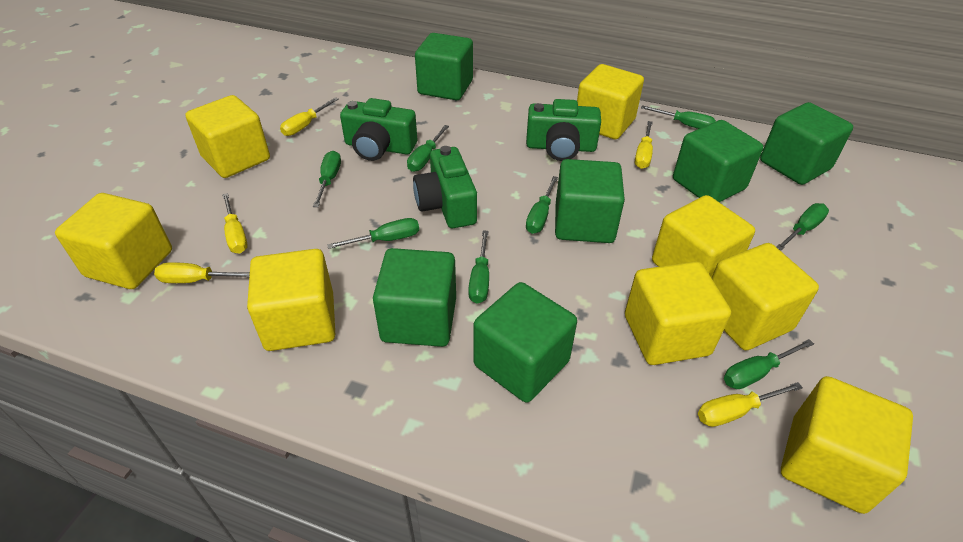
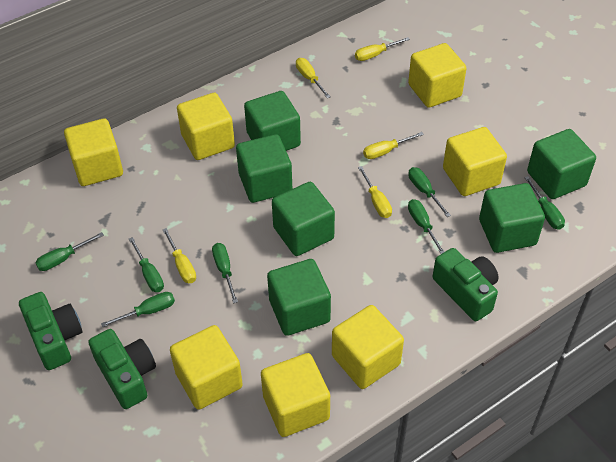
green screwdriver: [313,151,341,207] [327,218,419,249] [407,125,449,172] [468,231,489,304] [526,176,558,234] [641,105,716,129] [724,339,814,389] [776,203,829,251] = 8 -> [35,232,104,271] [101,292,175,328] [129,237,164,292] [212,243,238,303] [408,167,451,217] [408,199,444,254] [524,176,565,230] = 7
yellow cube: [55,193,172,289] [185,95,270,178] [247,249,335,351] [577,64,644,139] [625,261,731,365] [652,195,755,278] [712,243,819,350] [781,376,913,514] = 8 -> [64,118,123,186] [170,325,243,410] [177,93,235,160] [261,353,330,437] [332,305,404,389] [408,43,467,108] [443,127,507,196] = 7

